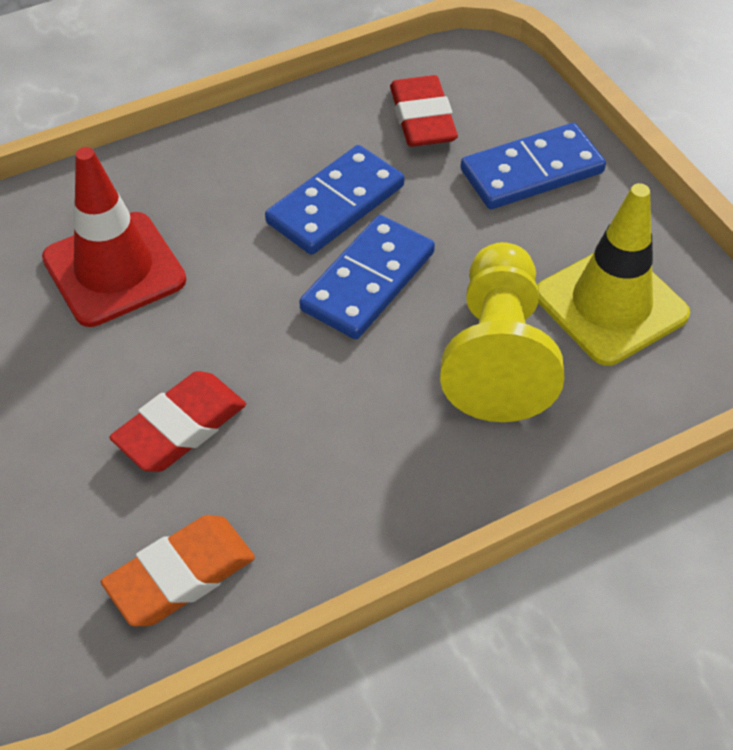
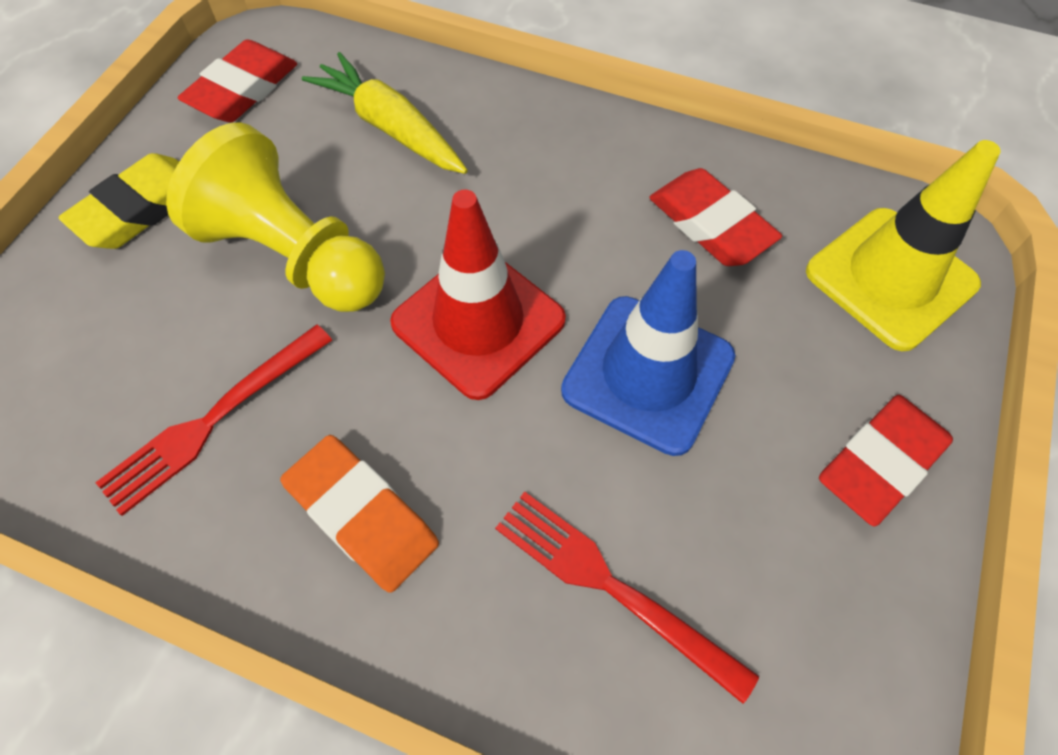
blue domino: [265,145,404,255] [299,215,435,339] [461,123,606,209] = 3 -> none = 0
blue traffic cone: none = 0 -> [561,250,736,456] = 1
red eraser: [109,371,246,472] [390,75,458,147] = 2 -> [177,39,297,122] [649,168,782,266] [819,395,953,527] = 3
red fork: none = 0 -> [95,324,332,516] [495,491,759,704] = 2
yellow carrot: none = 0 -> [302,52,468,174] = 1
yellow eraser: none = 0 -> [58,153,179,249] = 1

